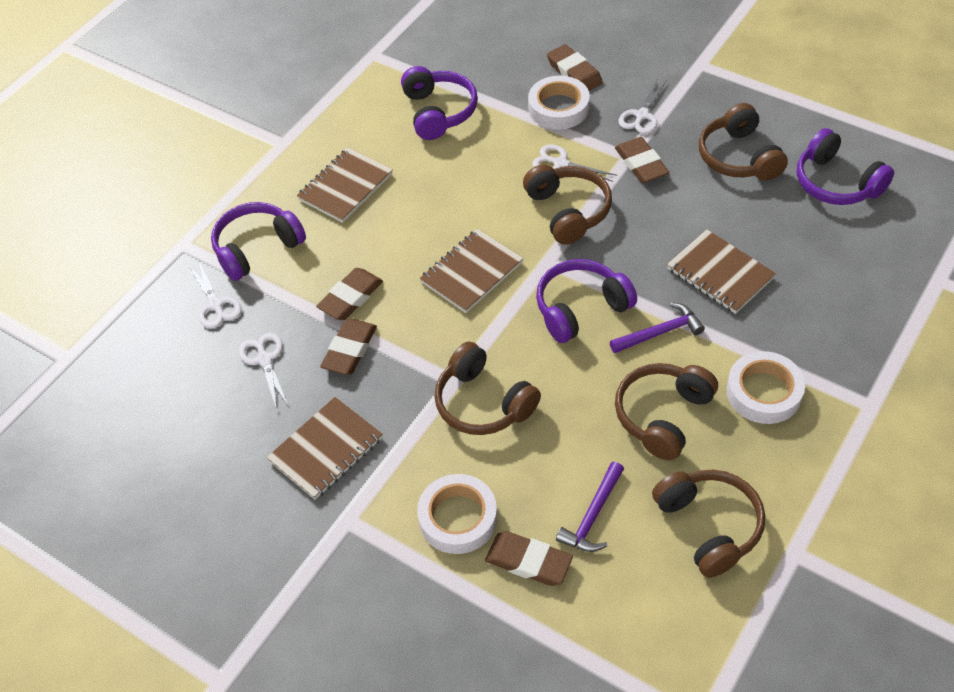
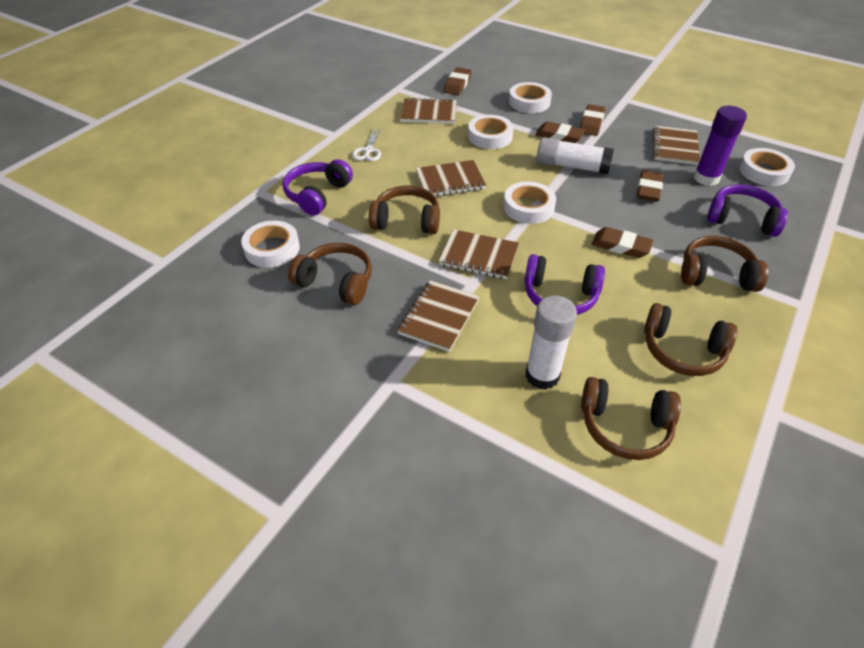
brown notebook: [267,397,383,500] [297,147,393,223] [420,229,523,313] [667,229,776,314] = 4 -> [397,280,480,352] [400,97,457,124] [416,160,486,196] [439,229,519,279] [653,126,700,165] = 5
purple glue stick: none = 0 -> [694,106,747,186] = 1
purple hammer: [556,462,624,552] [610,302,705,353] = 2 -> none = 0
purple headphones: [211,202,306,281] [401,66,478,140] [536,259,637,343] [797,128,894,205] = 4 -> [283,159,353,215] [524,254,605,315] [707,184,788,237] = 3
white glue stick: none = 0 -> [525,295,577,390] [536,137,614,174] = 2
white scissors: [189,262,242,328] [239,333,289,409] [532,144,617,182] [619,78,667,134] = 4 -> [352,128,381,161] = 1
white tape: [417,474,497,554] [528,76,590,130] [727,351,805,424] = 3 -> [241,221,300,268] [468,115,513,149] [503,182,556,224] [509,82,552,113] [739,148,795,186] = 5

